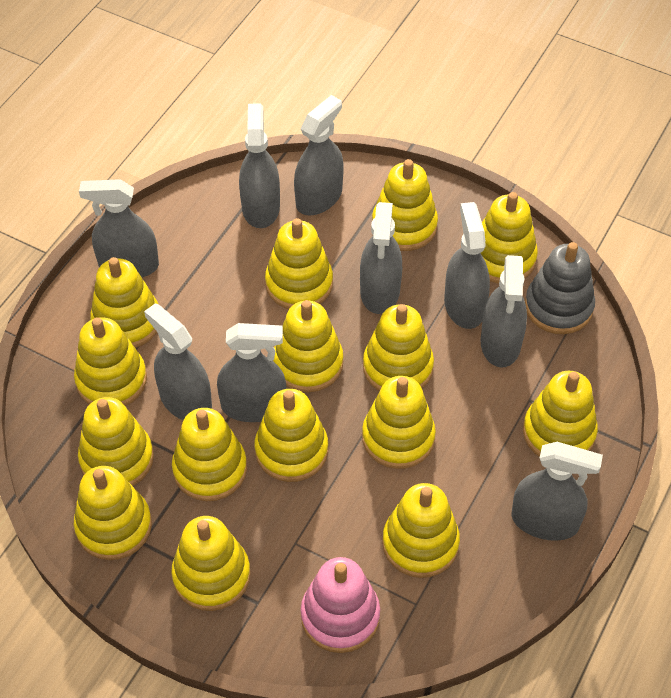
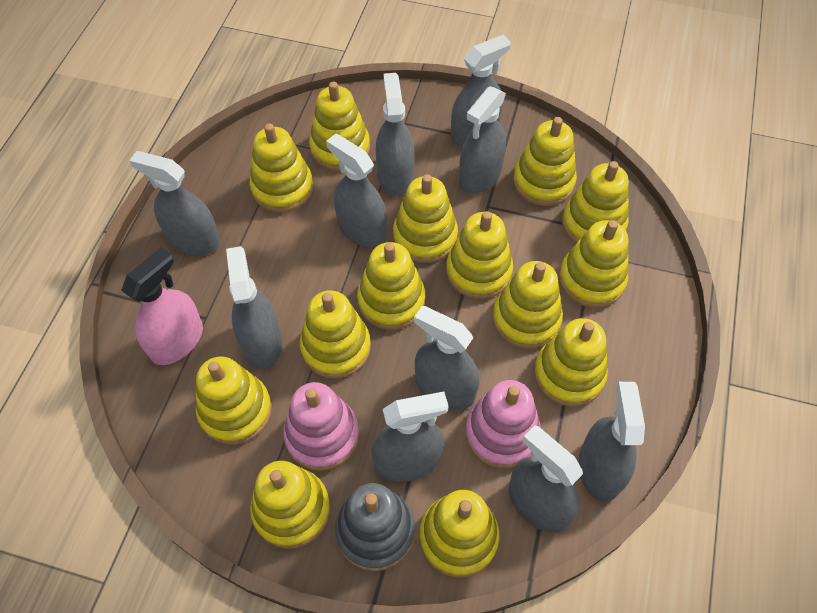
grey spray bottle: [79,179,159,277] [144,303,212,420] [217,323,286,422] [239,103,280,228] [294,95,344,216] [360,202,402,314] [444,202,490,329] [481,255,527,367] [512,442,603,541] = 9 -> [129,151,220,255] [226,246,282,369] [326,134,387,248] [371,392,449,482] [376,73,415,196] [414,306,479,410] [451,35,511,147] [459,86,506,194] [509,426,583,533] [578,382,645,502] = 10
pink spray bottle: none = 0 -> [121,247,203,365] = 1
pink stacking toy: [301,557,380,653] = 1 -> [283,382,359,471] [465,380,541,468] = 2
yellow stacking toy: [74,317,147,406] [74,466,152,560] [78,397,154,486] [90,257,158,348] [171,516,251,611] [172,408,247,501] [255,389,328,482] [265,218,333,309] [273,300,343,392] [362,376,436,469] [363,304,434,391] [372,159,438,251] [382,483,460,578] [481,192,538,284] [523,371,598,457] = 15 -> [196,357,272,445] [250,123,313,213] [250,461,330,549] [300,290,371,379] [309,82,370,171] [357,242,425,330] [393,174,458,263] [419,490,500,578] [446,211,513,299] [492,261,563,349] [513,117,577,206] [534,318,608,407] [559,220,628,308] [562,161,629,244] = 14

